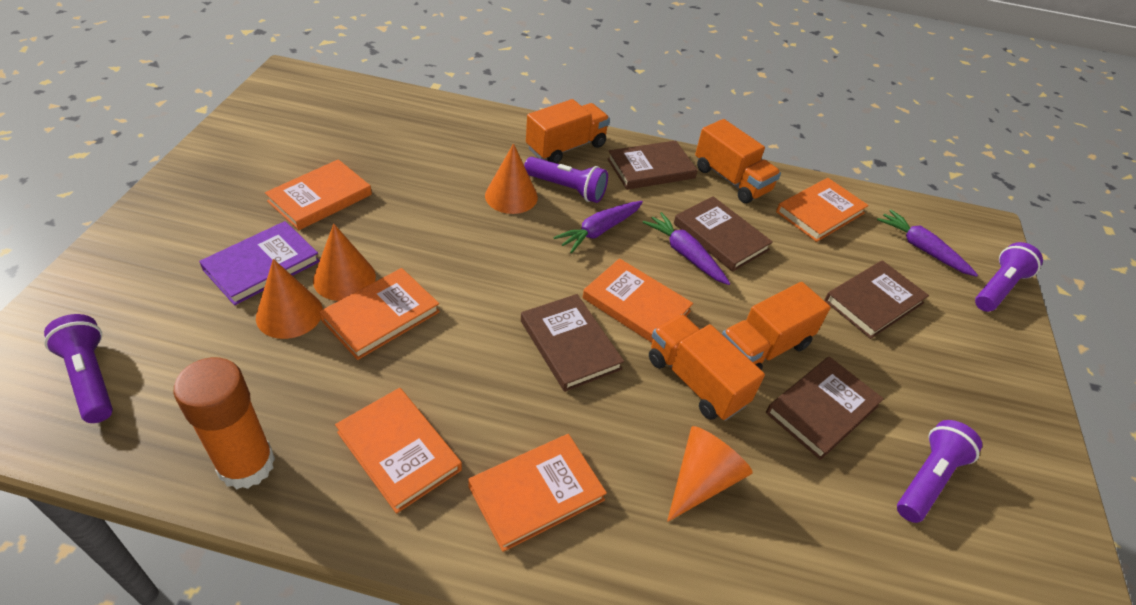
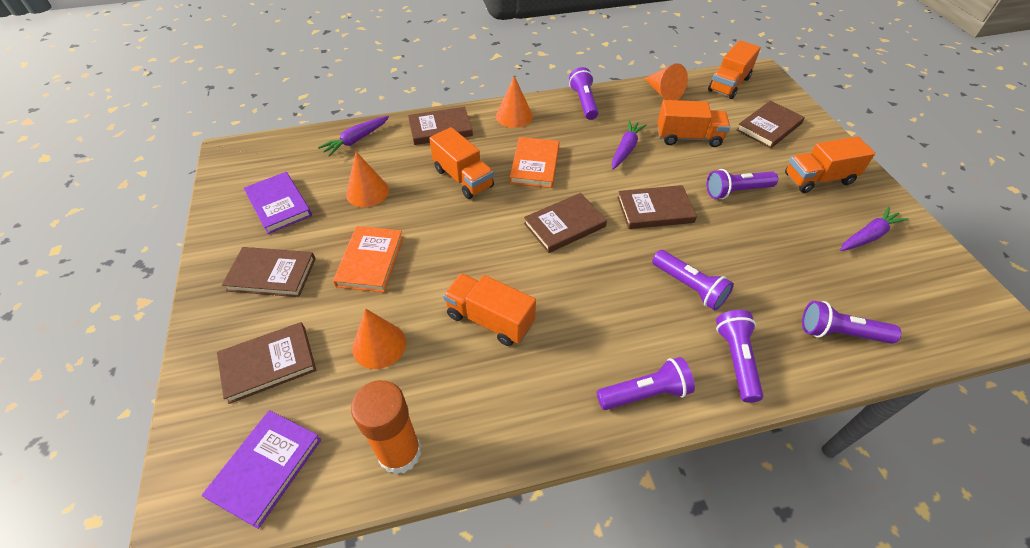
brown book: [521,294,624,392] [607,140,698,190] [674,196,773,272] [766,356,884,460] [824,260,929,339] = 5 -> [217,322,316,404] [222,247,316,297] [408,107,473,145] [524,193,607,253] [617,185,697,229] [736,101,805,148] = 6
orange book: [265,159,372,230] [319,268,440,360] [335,388,462,513] [468,434,607,552] [583,258,693,343] [776,178,869,242] = 6 -> [333,226,403,292] [510,137,559,188] = 2
orange truck: [526,99,610,164] [649,314,765,421] [695,119,781,203] [722,282,831,370] = 4 -> [429,127,494,199] [443,273,536,346] [658,100,730,147] [708,40,761,99] [785,136,875,193] = 5
purple book: [199,221,320,305] = 1 -> [202,410,321,529] [244,172,312,234] = 2
purple flashlight: [44,314,113,423] [524,157,608,203] [897,420,982,523] [975,242,1043,312] = 4 -> [569,67,598,120] [597,357,695,410] [652,250,734,310] [707,169,778,199] [716,310,763,403] [802,301,901,344] = 6

